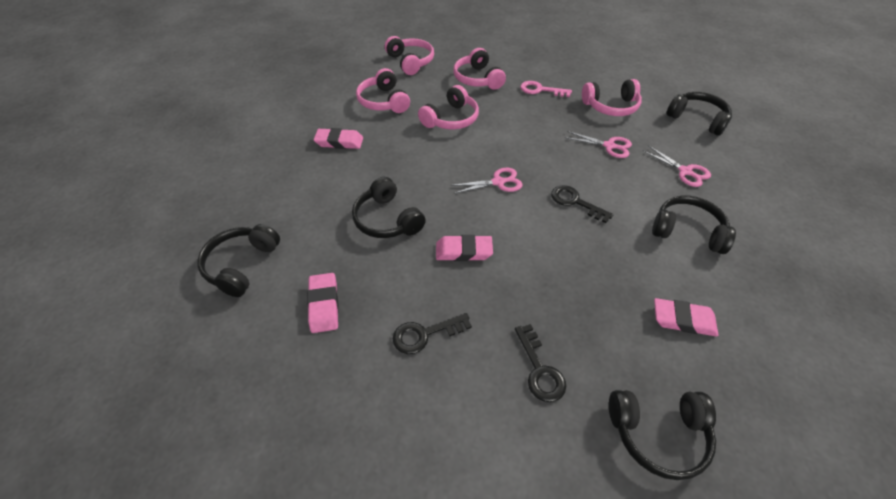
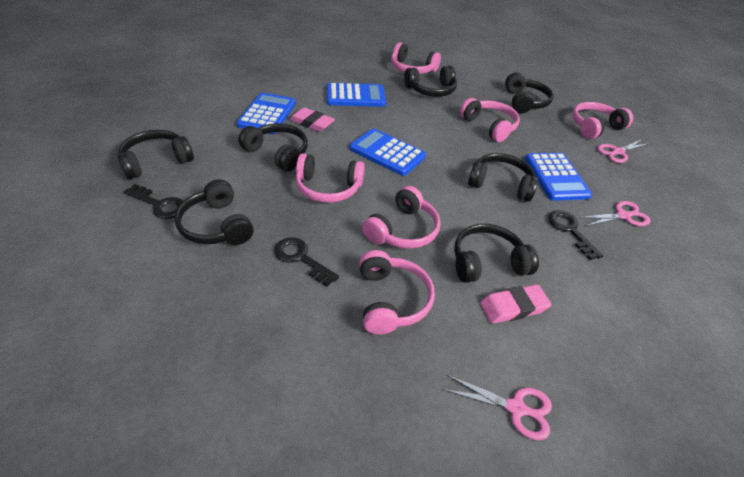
black headphones: [197,224,280,297] [352,177,426,238] [609,390,716,480] [652,196,736,254] [666,92,732,136] = 5 -> [117,130,194,179] [174,179,253,245] [238,123,308,172] [404,66,457,97] [454,224,539,283] [468,153,538,202] [505,72,554,113] = 7
blue calculator: none = 0 -> [236,93,296,134] [327,83,386,107] [350,129,426,176] [525,153,592,201] = 4
pink eraser: [307,273,339,333] [314,128,363,149] [436,235,493,261] [654,298,718,337] = 4 -> [289,108,335,132] [480,285,552,324] = 2
pink headphones: [356,68,410,113] [385,36,434,75] [418,85,479,129] [453,48,506,90] [582,79,642,116] = 5 -> [295,153,365,203] [359,250,435,335] [362,186,441,249] [391,42,441,74] [460,98,520,142] [572,102,633,139] = 6
pink key: [520,81,572,97] = 1 -> none = 0

